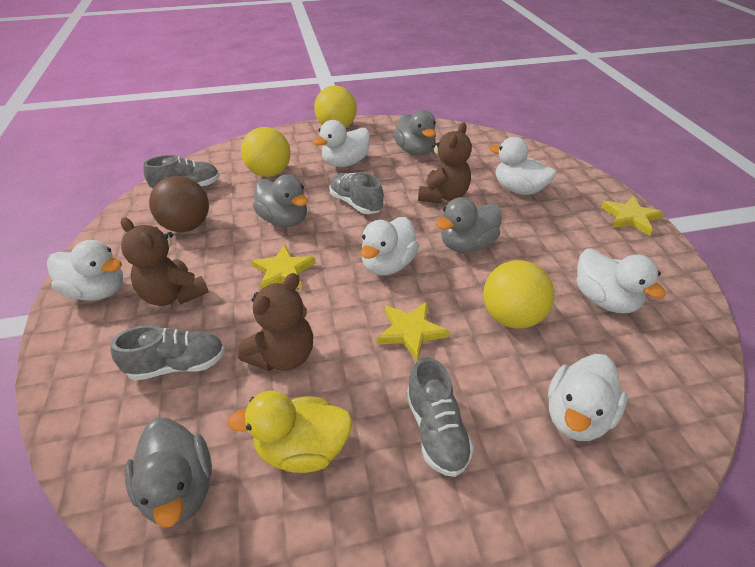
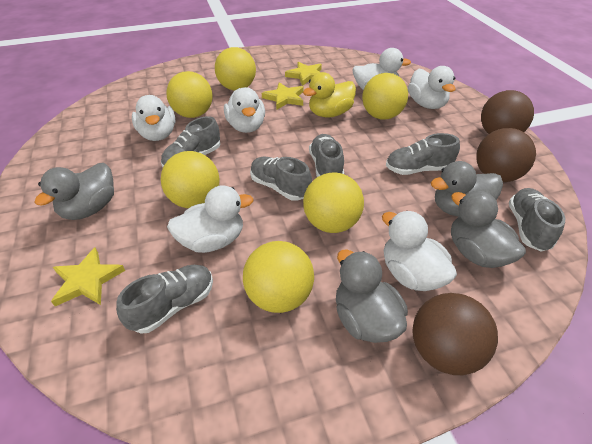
brown ball: [149,176,209,232] = 1 -> [413,293,498,375] [476,128,536,182] [481,90,534,134] = 3
brown teddy bear: [120,217,209,306] [238,273,313,371] [418,122,472,203] = 3 -> none = 0
grey shoe: [111,325,225,381] [143,155,220,189] [329,172,384,214] [406,357,474,477] = 4 -> [116,265,213,334] [161,116,220,167] [250,157,312,201] [309,134,344,177] [386,133,460,175] [509,188,565,252] = 6
yellow ball: [241,127,291,177] [314,86,357,128] [483,260,554,329] = 3 -> [161,151,220,208] [166,71,213,118] [215,47,256,90] [243,241,314,313] [303,172,364,233] [362,73,408,119] = 6

